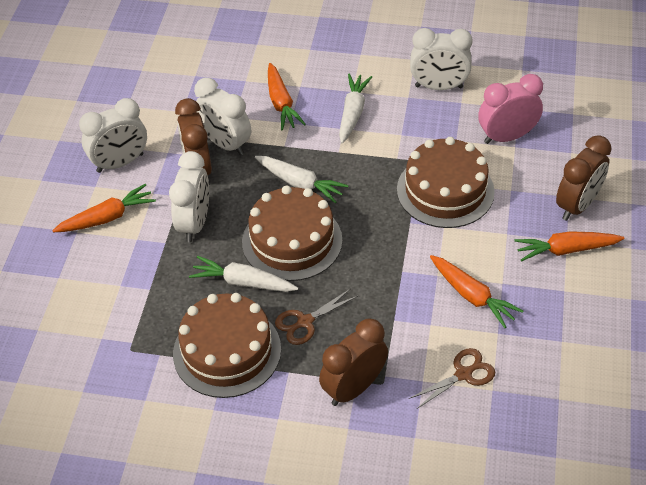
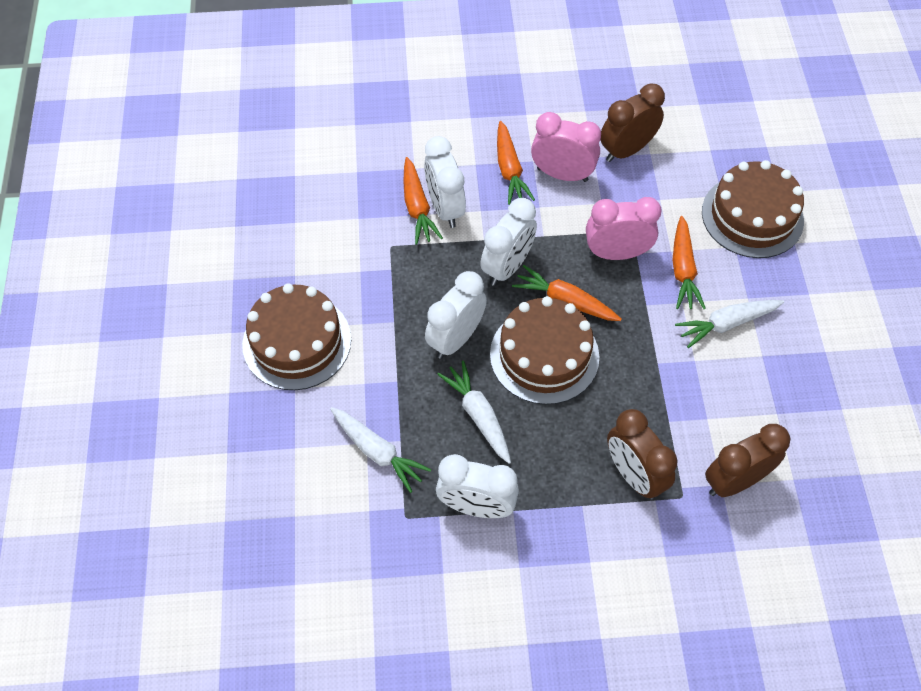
brown scissors: [275,289,358,345] [409,348,495,409] = 2 -> none = 0
pink clock: [478,74,543,144] = 1 -> [531,112,601,182] [586,197,661,260] = 2

